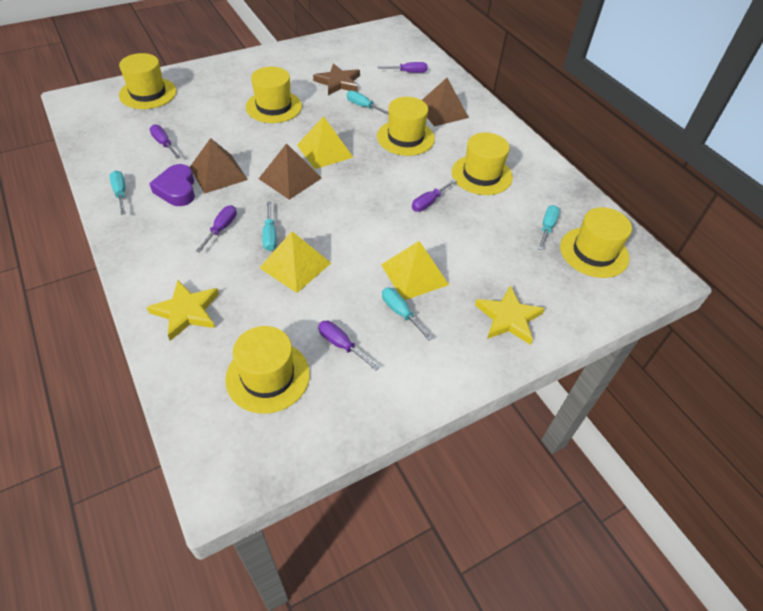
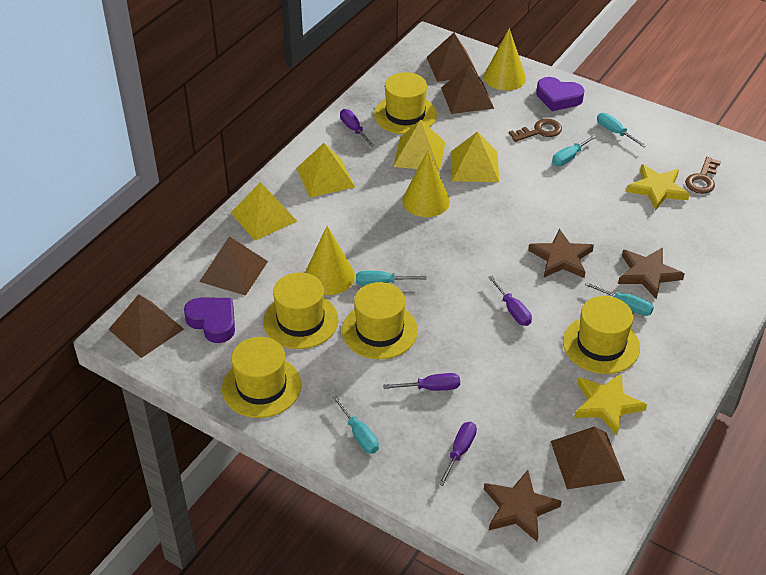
brown key: none = 0 -> [509,119,562,142] [685,157,721,194] = 2
brown pyramid: [190,138,248,193] [259,143,321,200] [422,78,469,126] = 3 -> [108,294,184,358] [199,236,268,296] [426,33,478,82] [441,63,494,114] [550,426,625,489] = 5
brown star: [313,63,360,95] = 1 -> [484,470,562,541] [528,229,594,278] [618,247,685,299] = 3
purple heart: [149,164,195,206] = 1 -> [184,298,235,343] [536,77,584,111] = 2
purple screwdriver: [150,124,181,159] [196,205,237,253] [318,321,379,370] [378,62,428,73] [412,179,457,212] = 5 -> [340,109,374,147] [383,373,460,391] [438,422,477,486] [488,276,532,326] = 4
yellow cone: none = 0 -> [305,226,355,295] [402,151,450,217] [484,28,526,91] = 3
yellow hat: [119,53,177,109] [225,326,310,414] [246,67,302,123] [377,97,435,156] [451,132,513,195] [560,207,632,278] = 6 -> [222,337,301,418] [263,273,338,349] [342,282,418,359] [374,72,437,134] [563,296,640,374] = 5
yellow pyramid: [259,231,331,293] [297,116,353,169] [381,241,449,300] = 3 -> [231,182,297,240] [296,143,355,198] [393,119,445,172] [451,131,499,182] = 4

